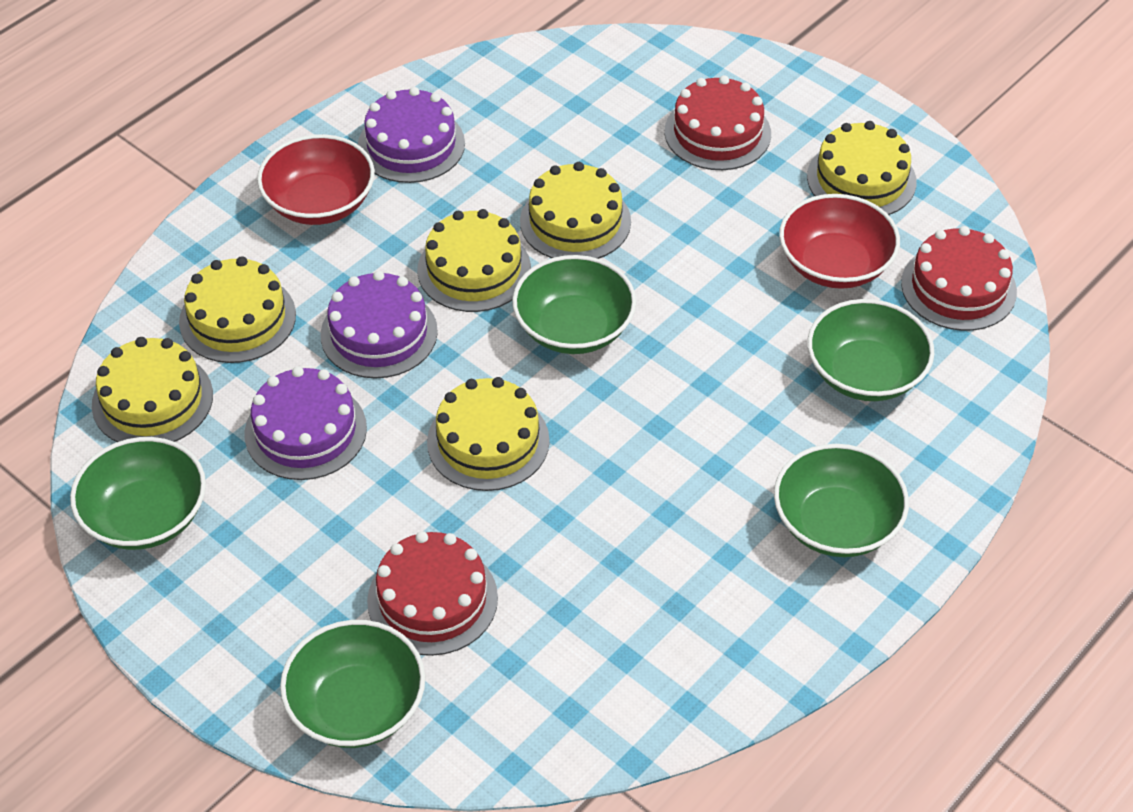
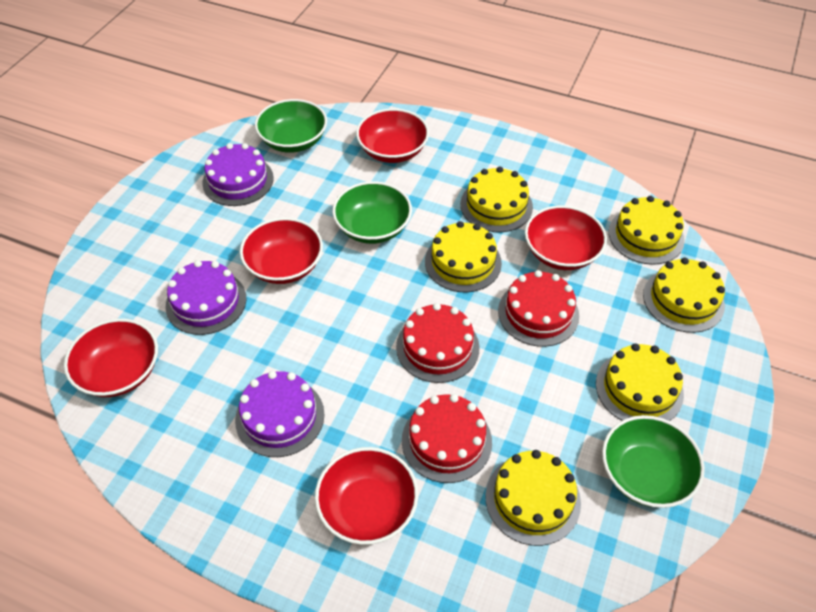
green bowl: [70,437,206,550] [280,620,425,748] [512,255,636,354] [774,444,909,557] [807,299,934,401] = 5 -> [255,99,327,153] [332,181,412,244] [602,415,705,508] = 3
red bowl: [257,134,375,225] [779,194,900,289] = 2 -> [64,319,158,397] [240,218,323,284] [315,447,418,545] [356,109,429,163] [525,205,607,270] = 5

